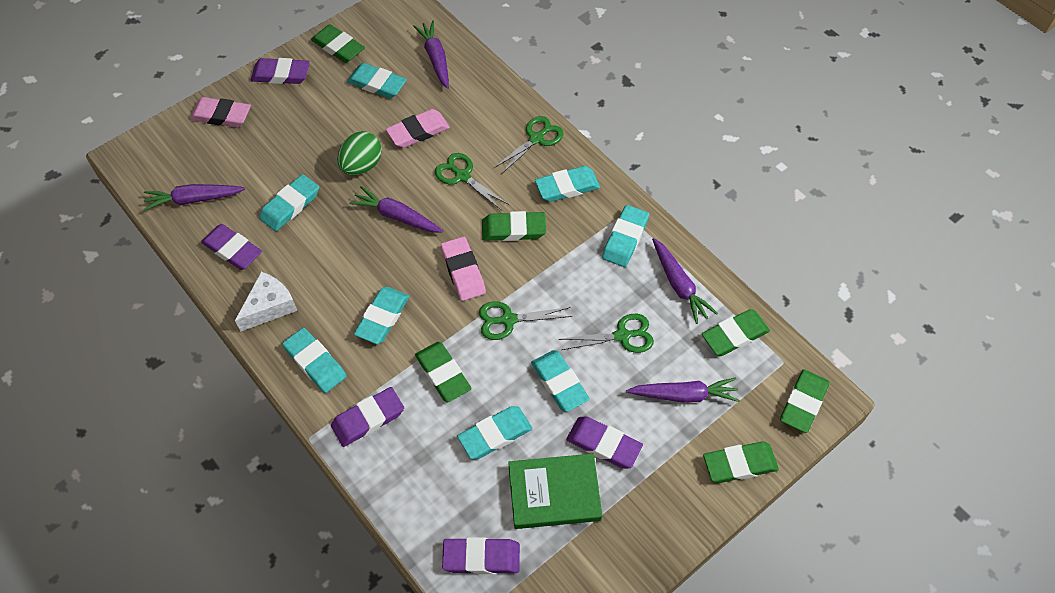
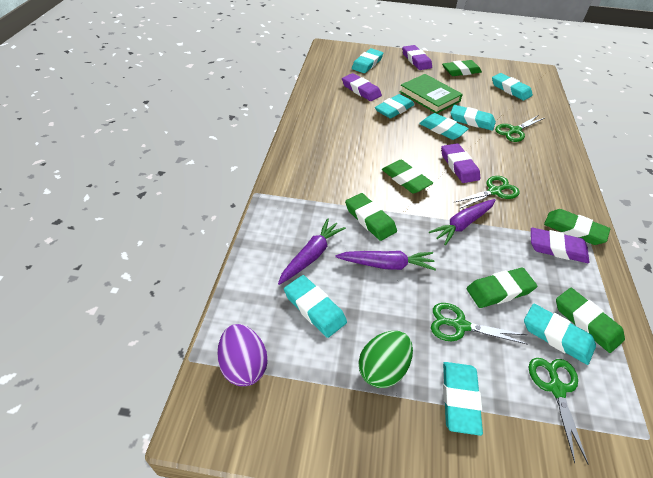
pink eraser: [190,97,251,127] [386,109,450,148] [441,237,486,301] = 3 -> none = 0
purple carrot: [143,184,245,211] [349,186,443,232] [413,21,449,89] [626,377,740,402] [652,238,718,324] = 5 -> [278,218,346,285] [335,251,436,270] [429,199,495,245] = 3
purple egg: none = 0 -> [217,324,268,386] = 1
purple eraser: [201,224,262,270] [251,58,310,84] [331,387,404,447] [442,537,520,574] [566,416,643,468] = 5 -> [342,73,382,101] [402,45,432,70] [441,143,480,183] [531,227,589,263] = 4
white cheese: [235,272,297,331] = 1 -> none = 0

